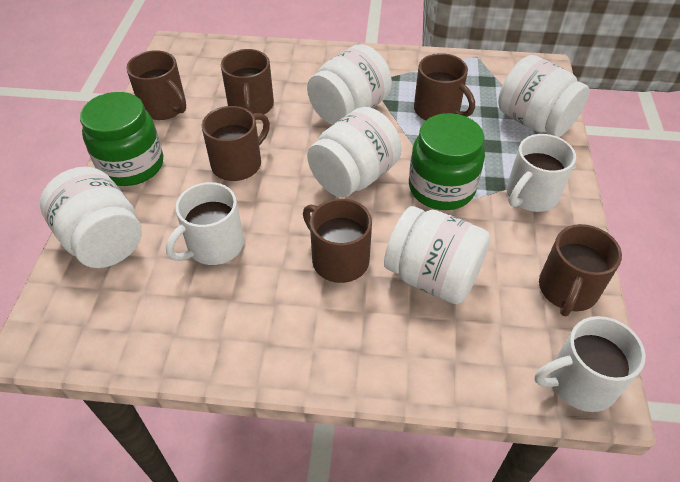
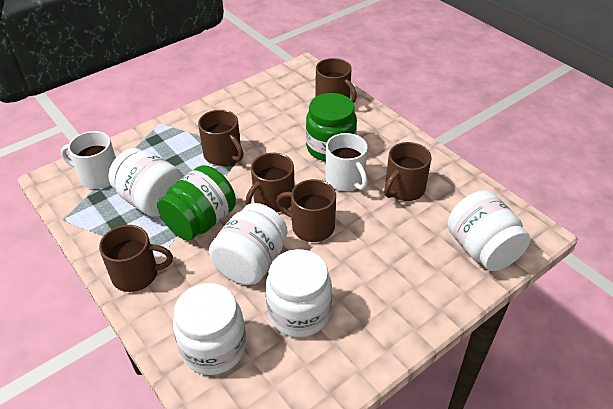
white mug: [166,182,244,265] [507,134,576,212] [535,316,646,412] = 3 -> [61,131,116,189] [325,133,368,191] = 2

